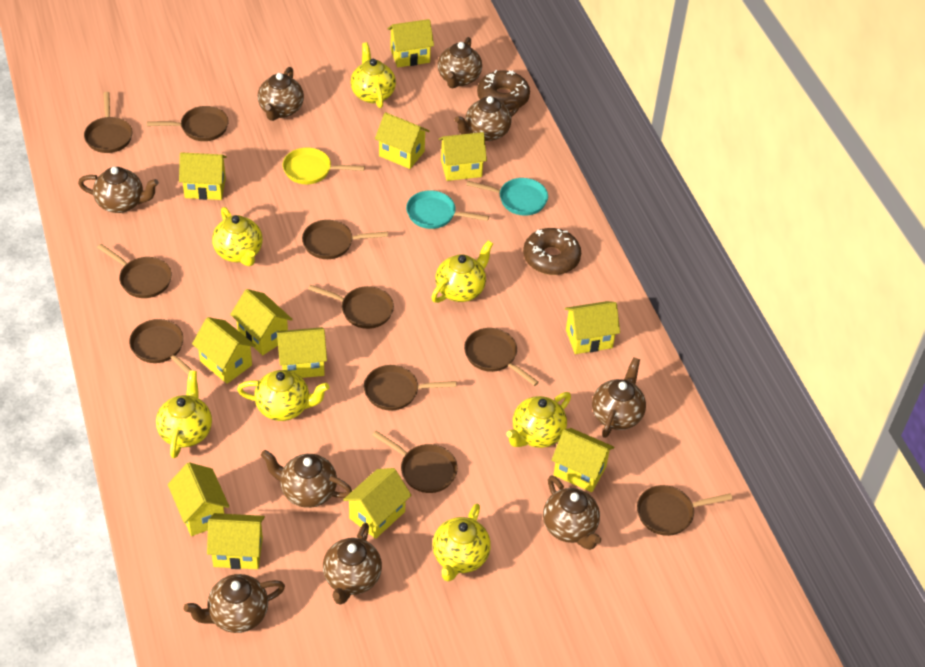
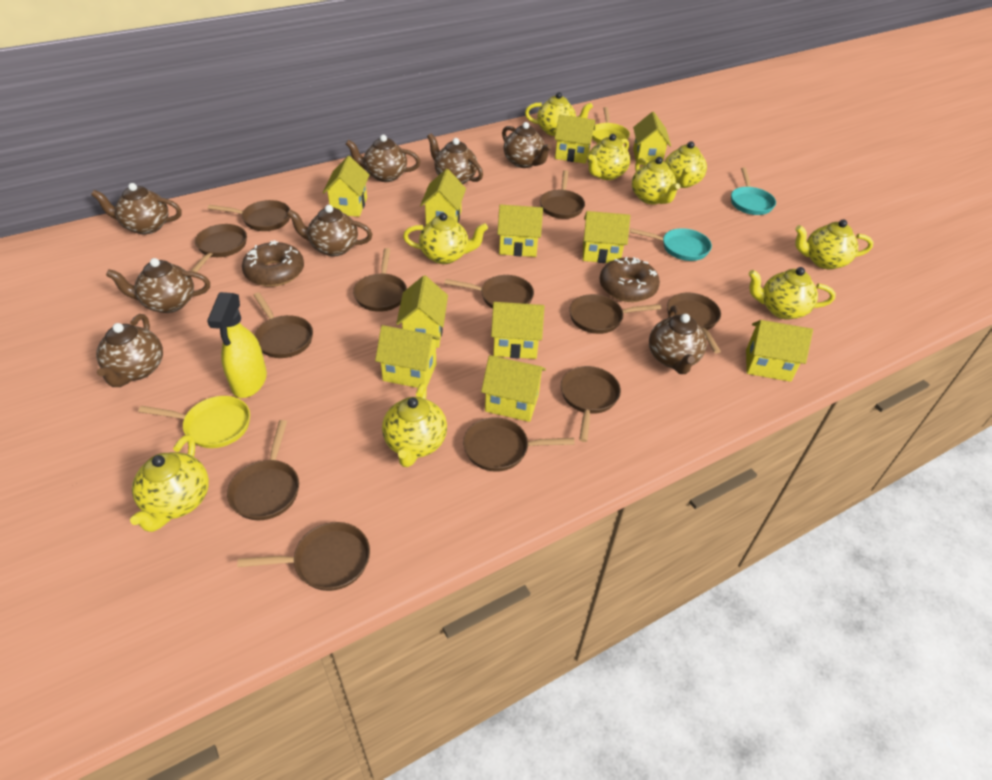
brown pan: [84,92,133,153] [97,244,172,298] [129,319,191,375] [147,106,229,141] [302,220,388,259] [308,285,394,329] [364,365,457,411] [372,431,458,493] [464,328,539,386] [637,485,733,536] = 10 -> [191,224,247,273] [208,200,290,231] [227,420,299,520] [237,522,370,591] [253,292,313,358] [353,248,407,312] [444,275,534,309] [463,417,575,472] [540,170,585,219] [561,366,621,442] [569,294,661,334] [667,293,721,353] = 12
brown teapot: [78,167,159,213] [184,574,285,633] [258,67,304,121] [261,450,352,508] [323,523,382,605] [438,37,482,88] [455,96,520,141] [543,475,601,550] [592,357,646,438] = 9 -> [91,183,182,235] [96,314,163,387] [106,258,210,313] [287,205,373,256] [346,135,421,182] [427,134,483,184] [502,122,552,168] [649,305,707,374] = 8
yellow house: [168,462,229,536] [179,152,227,200] [192,317,256,384] [207,513,265,569] [230,289,293,355] [276,327,327,378] [343,468,412,539] [375,112,429,169] [388,19,434,67] [439,132,487,181] [552,428,614,492] [565,301,620,354] = 12 -> [323,156,369,217] [375,325,440,388] [396,275,448,348] [420,169,466,225] [481,355,546,422] [491,302,544,359] [497,204,543,257] [555,115,595,164] [583,211,630,263] [633,112,671,165] [746,320,813,382] = 11
yellow pan: [282,148,365,184] = 1 -> [138,396,250,448] [592,107,630,144] = 2
yellow spray bottle: none = 0 -> [207,292,267,398] = 1
yellow teapot: [156,370,212,458] [212,207,263,266] [237,370,329,421] [350,42,396,108] [431,240,493,303] [432,504,491,581] [506,392,571,448] = 7 -> [130,435,209,532] [382,383,447,467] [403,213,488,264] [525,92,593,136] [588,134,630,180] [632,157,680,204] [665,141,707,188] [748,267,836,320] [795,219,874,270] = 9

